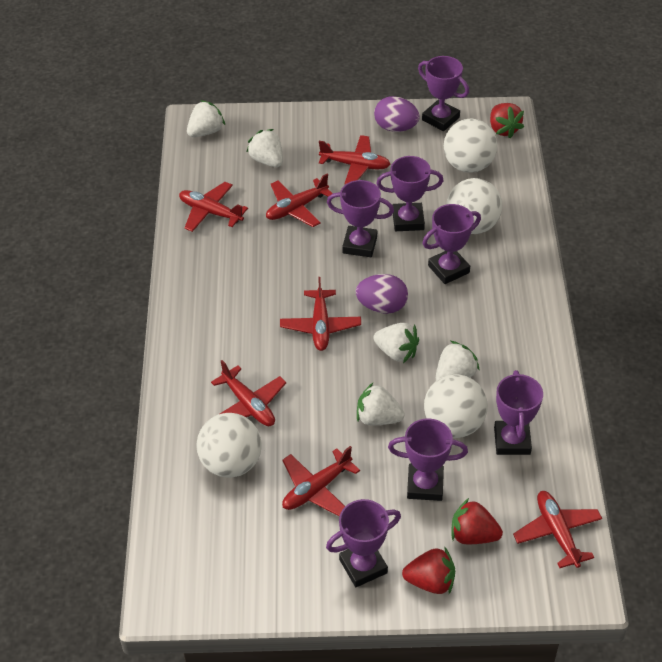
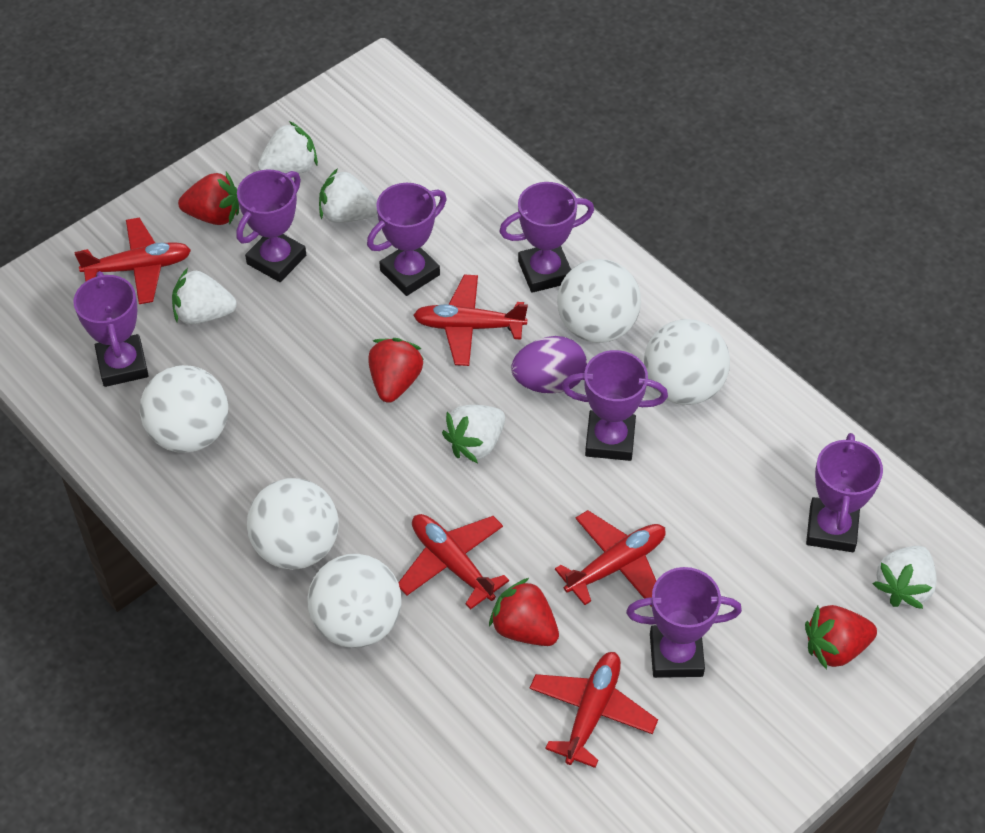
purple egg: [356,274,408,314] [374,96,420,132] = 2 -> [511,336,587,394] = 1
red plane: [179,182,248,232] [211,360,286,426] [266,174,333,227] [280,277,361,351] [282,446,360,516] [319,135,390,185] [513,491,602,568] = 7 -> [75,218,191,304] [398,514,509,609] [413,275,528,366] [529,652,658,768] [555,510,666,606] = 5
red strawberry: [402,546,455,594] [451,498,503,544] [490,103,524,138] = 3 -> [178,172,239,225] [368,338,424,403] [489,578,559,646] [805,605,877,670] = 4
white ball: [196,413,262,478] [424,374,488,438] [444,119,497,173] [446,178,502,234] = 4 -> [140,365,228,453] [247,478,339,570] [307,554,402,648] [557,259,641,343] [644,319,730,405] = 5

